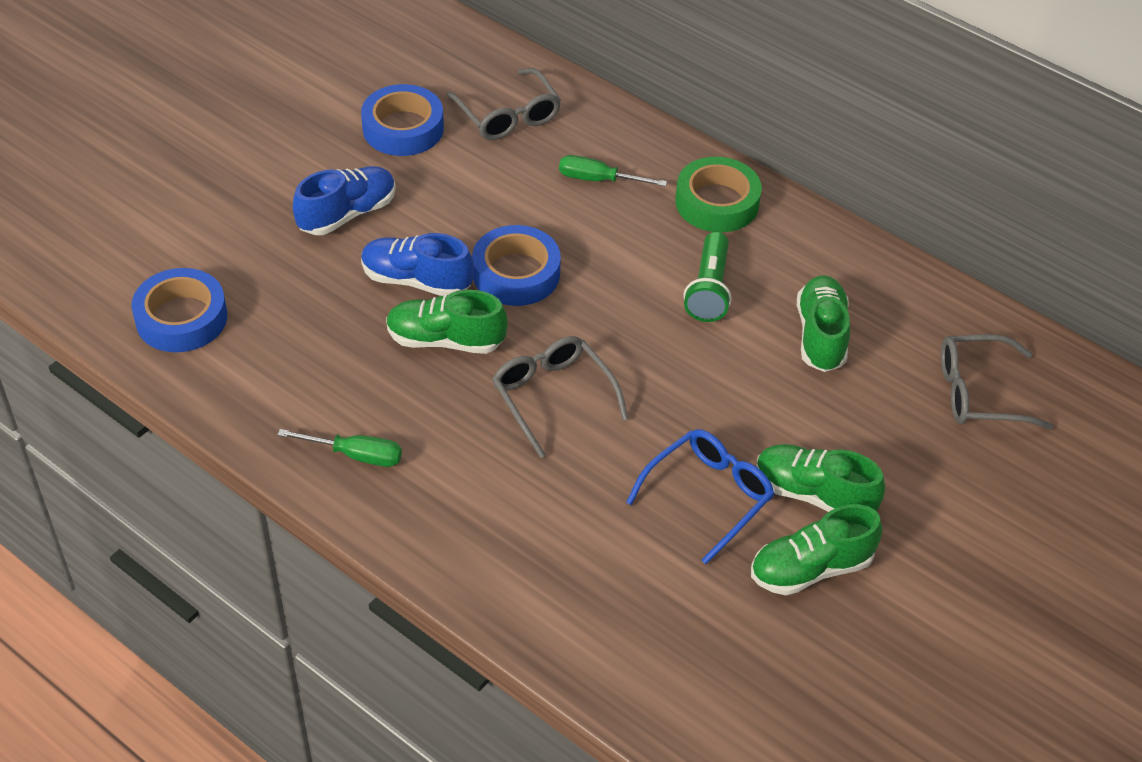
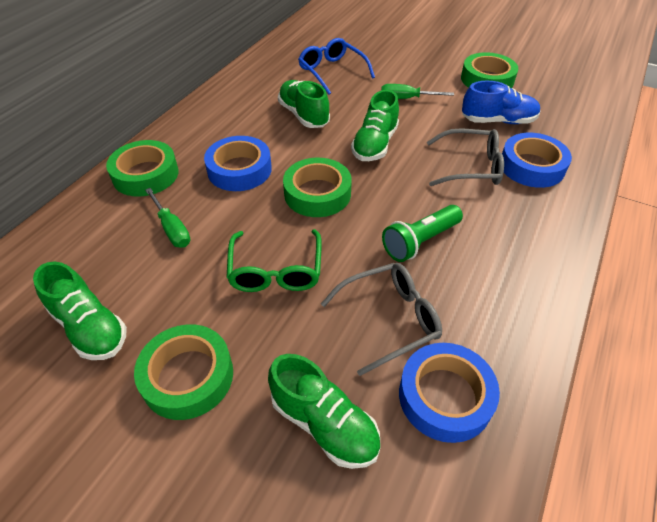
blue shoe: [293,166,396,235] [361,233,474,296] = 2 -> [462,81,541,124] = 1
green glasses: none = 0 -> [226,229,322,292] = 1
green tape: [675,157,762,232] = 1 -> [106,140,179,197] [134,324,233,420] [283,158,352,217] [461,52,518,88] = 4
grey glasses: [446,68,561,140] [492,336,628,458] [941,334,1053,430] = 3 -> [321,263,442,376] [427,128,504,186] = 2

